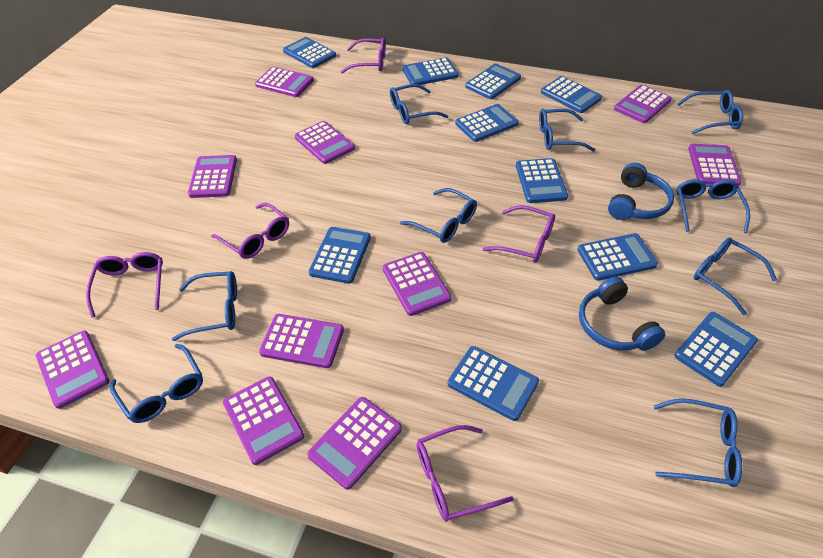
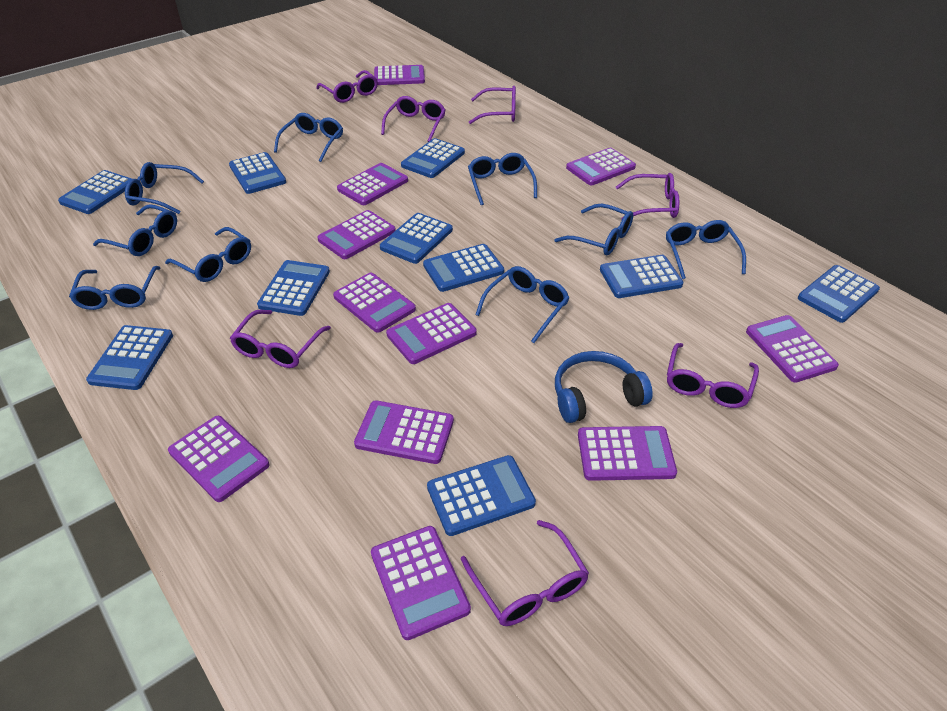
blue headphones: [579,276,665,351] [608,163,674,220] = 2 -> [555,351,653,423] = 1
purple calculator: [36,330,109,409] [188,155,237,198] [223,376,304,465] [255,67,314,97] [259,314,344,368] [295,121,355,164] [307,397,402,490] [383,252,451,316] [614,85,672,123] [688,144,742,186] = 10 -> [168,416,269,502] [317,210,396,259] [333,273,416,333] [337,163,408,205] [354,400,454,464] [371,526,471,640] [374,65,425,85] [386,303,477,364] [566,148,636,185] [578,426,677,481] [746,315,839,383] = 11
purple glasses: [86,252,163,318] [211,203,289,259] [341,37,386,73] [416,425,514,522] [483,205,555,263] = 5 -> [230,310,331,368] [316,70,378,103] [381,96,446,142] [461,520,589,626] [469,86,516,124] [616,173,679,219] [667,343,759,408] = 7

